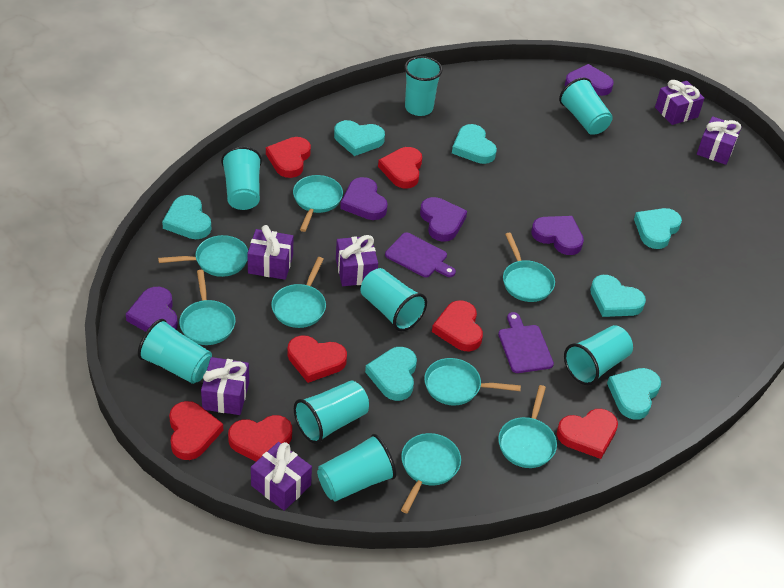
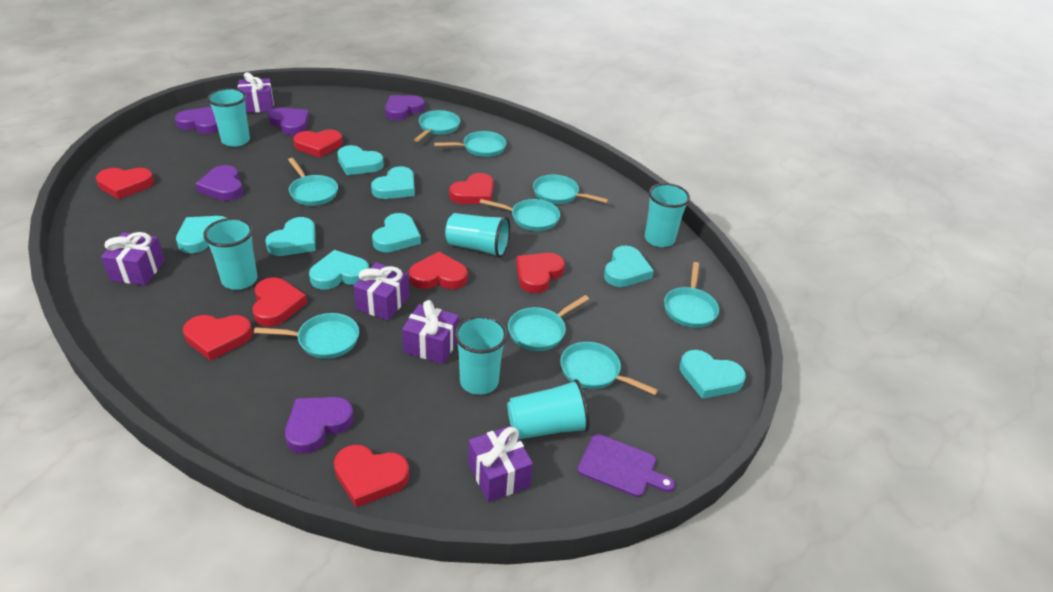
purple cutting board: [385,232,456,277] [498,312,554,373] = 2 -> [577,434,675,497] = 1
purple gift: [201,357,249,415] [247,225,293,280] [251,442,312,511] [336,235,378,286] [655,80,704,125] [697,116,742,165] = 6 -> [101,232,165,285] [238,72,274,113] [353,263,409,321] [402,300,459,364] [468,426,533,502] = 5
red heart: [169,401,223,460] [228,415,292,461] [266,137,311,178] [287,335,347,383] [378,147,422,188] [432,300,483,351] [557,409,618,459] = 7 -> [96,168,154,199] [183,315,252,361] [252,277,307,327] [293,129,343,158] [334,445,409,508] [409,252,468,289] [449,173,494,204] [516,253,565,293] = 8
turquoise cup: [138,319,212,384] [221,146,262,210] [294,381,369,444] [317,434,396,502] [361,268,427,331] [404,56,442,116] [559,78,613,135] [564,325,633,386] = 8 -> [203,218,258,290] [207,88,250,147] [445,213,510,258] [454,315,507,395] [507,379,590,439] [645,183,690,247] = 6
turquoise heart: [162,195,211,239] [334,120,385,156] [365,347,417,401] [452,124,497,164] [590,275,646,317] [607,368,661,420] [634,208,682,249] = 7 -> [176,216,226,253] [265,217,316,256] [309,250,369,290] [337,145,384,175] [371,166,415,199] [372,213,421,252] [604,246,654,287] [679,350,746,399] = 8
turquoise pan: [158,235,248,277] [179,270,236,345] [271,257,326,328] [293,175,343,232] [401,433,461,513] [424,358,521,406] [498,385,557,468] [503,233,555,302] = 8 -> [254,313,359,359] [288,158,338,206] [414,110,460,142] [434,131,507,157] [479,199,560,231] [508,295,589,351] [533,175,608,204] [560,342,658,395] [664,262,719,328] = 9

